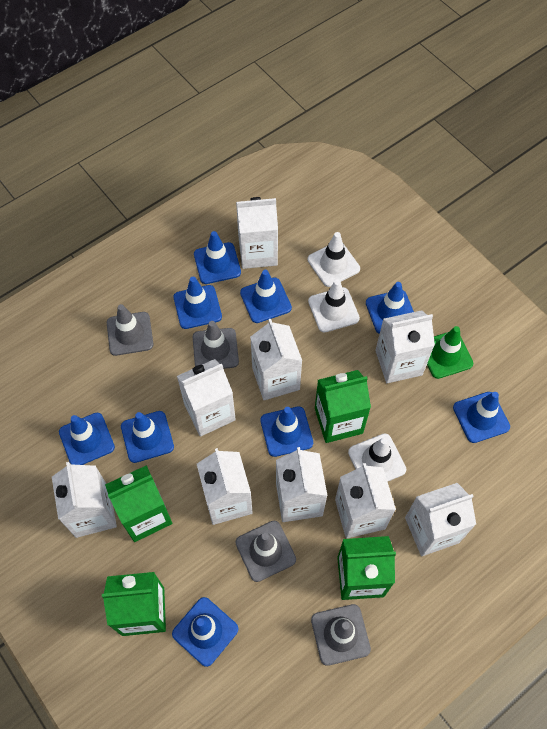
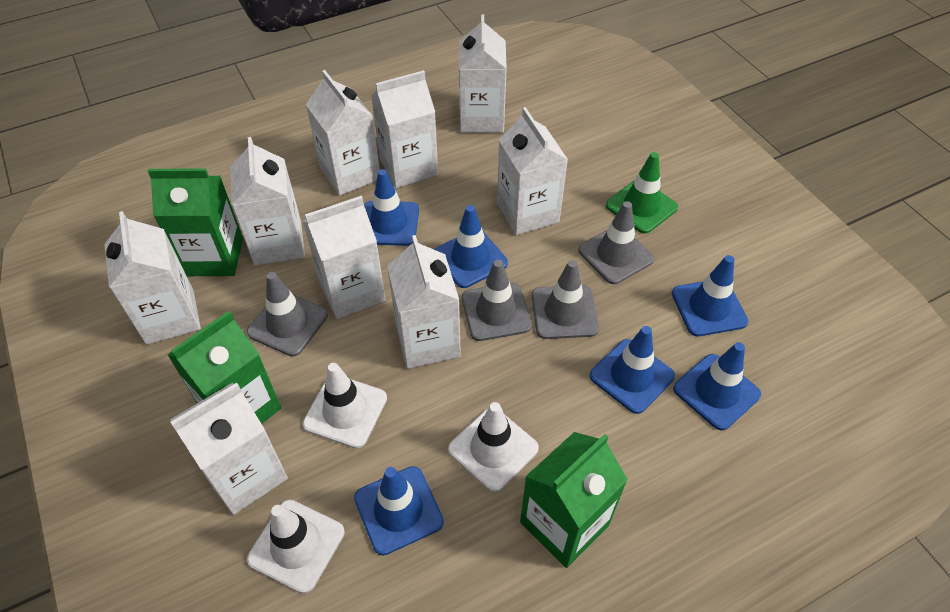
blue traffic cone: [59,413,115,465] [121,411,174,463] [172,597,239,667] [174,277,222,329] [194,231,241,284] [240,270,292,323] [260,406,313,457] [366,282,414,334] [453,392,510,443] = 9 -> [354,466,444,556] [364,169,419,246] [434,205,508,288] [590,326,675,414] [672,255,748,336] [673,342,761,431] = 6
green carton: [102,572,166,636] [105,465,172,542] [315,370,371,443] [337,536,396,600] = 4 -> [148,168,243,276] [167,311,281,424] [520,432,628,568] = 3

